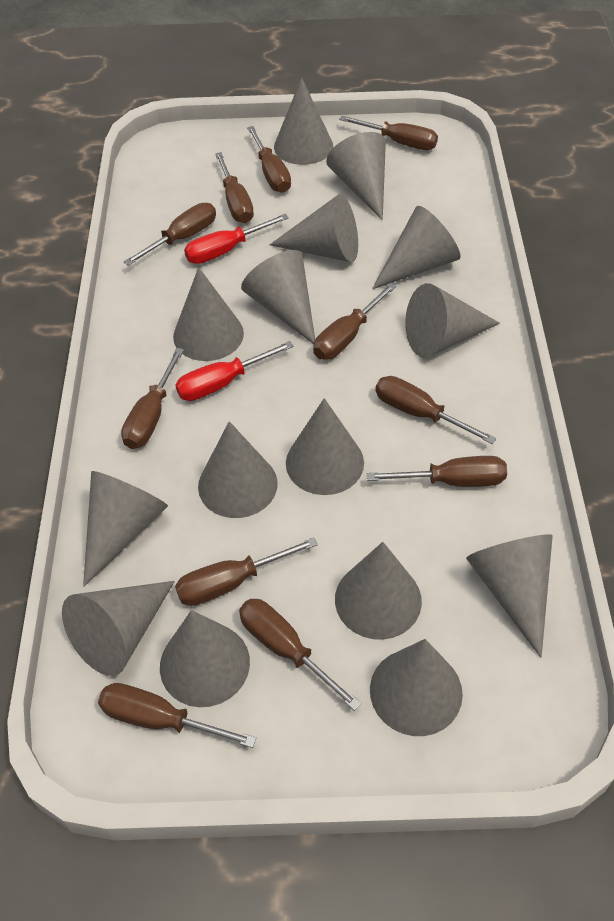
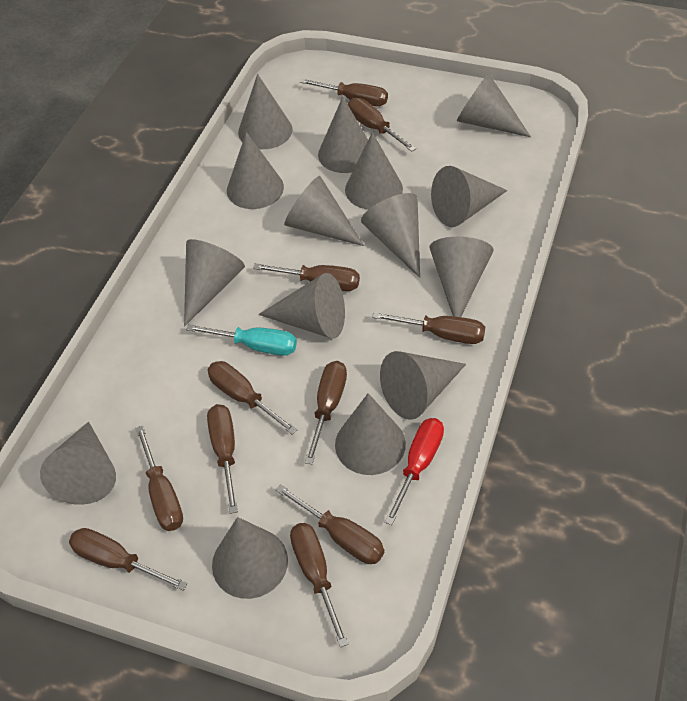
red screwdriver: [175,341,294,401] [184,214,289,264] = 2 -> [385,418,444,525] = 1
turquoise screwdriver: none = 0 -> [186,324,297,356] = 1

